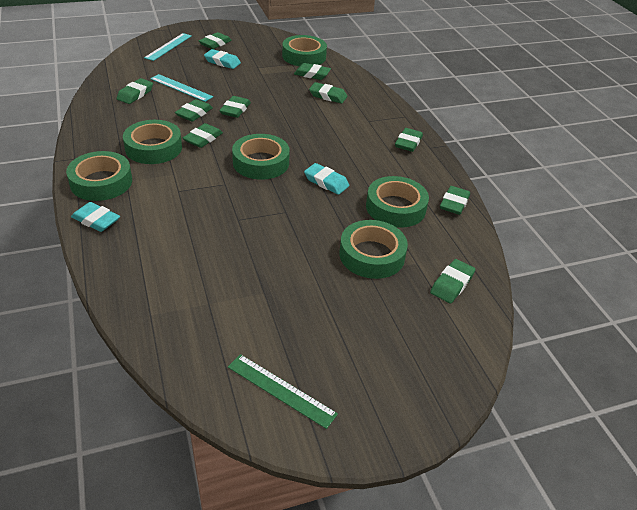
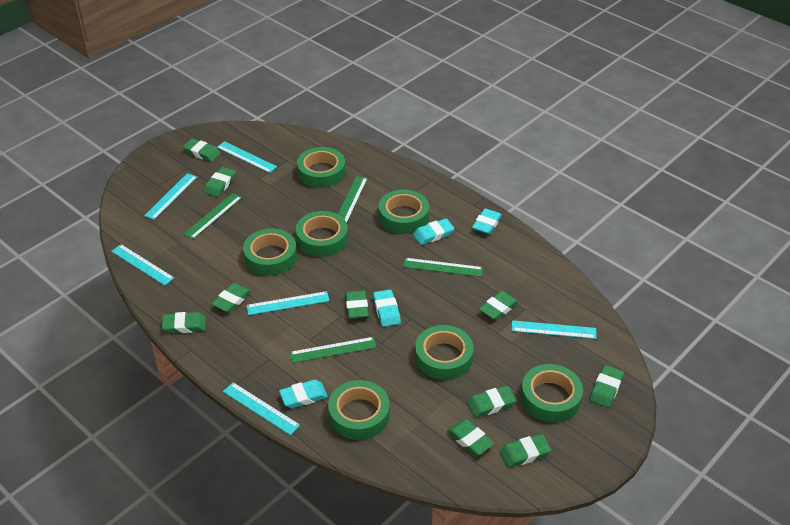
green ruler: [228,354,338,429] = 1 -> [183,193,242,239] [290,337,377,363] [338,176,368,223] [403,258,483,277] = 4
green tape: [66,151,132,201] [123,120,182,164] [232,134,290,180] [282,35,327,66] [339,220,408,279] [366,176,429,228] = 6 -> [243,228,297,276] [296,211,348,257] [297,147,346,188] [328,380,390,440] [379,190,429,234] [415,325,474,380] [521,364,583,422] = 7
turquoise eraser: [71,202,120,232] [204,49,241,69] [304,163,349,195] = 3 -> [279,380,328,408] [373,289,401,327] [413,218,454,245] [472,208,502,234] = 4
turquoise ruler: [144,33,192,61] [150,74,213,102] = 2 -> [111,244,174,286] [144,173,197,220] [217,141,277,173] [223,382,300,435] [246,291,330,315] [511,320,596,339] = 6

